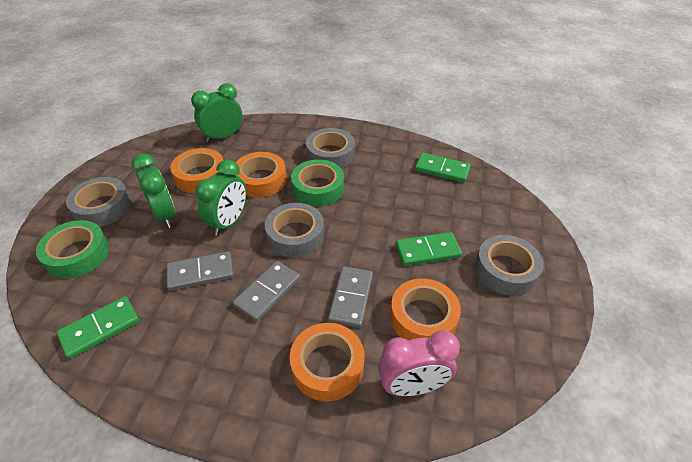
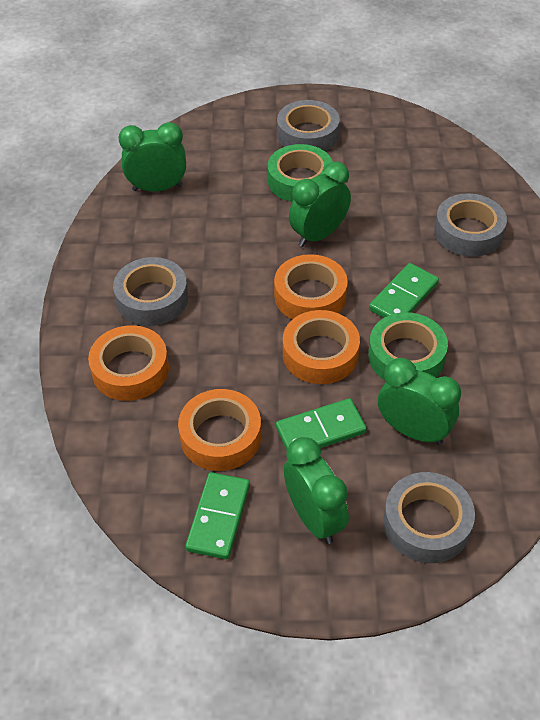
green clock: [131,154,176,228] [191,83,242,142] [195,160,246,236] = 3 -> [118,122,186,191] [284,437,349,544] [289,162,351,247] [378,358,461,445] = 4
grey domino: [166,251,234,291] [233,261,300,322] [328,266,373,328] = 3 -> none = 0
pink clock: [378,331,460,396] = 1 -> none = 0

